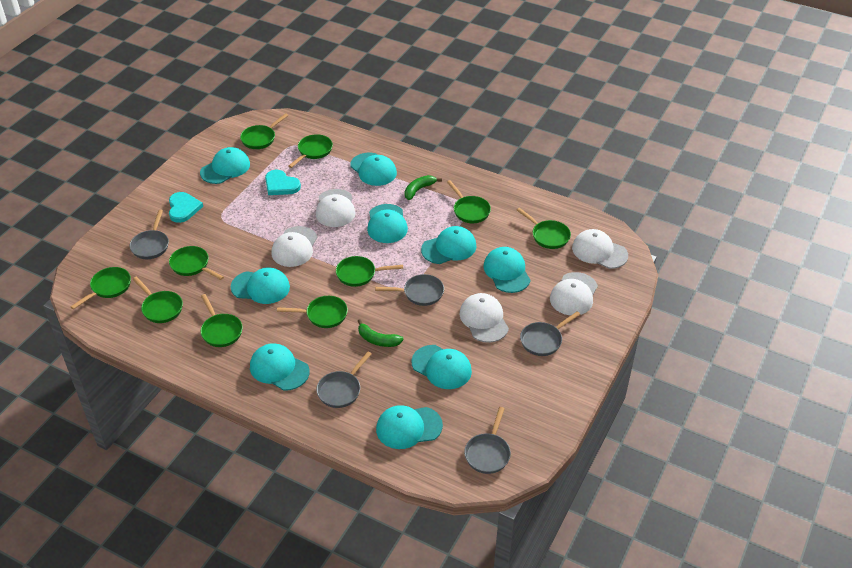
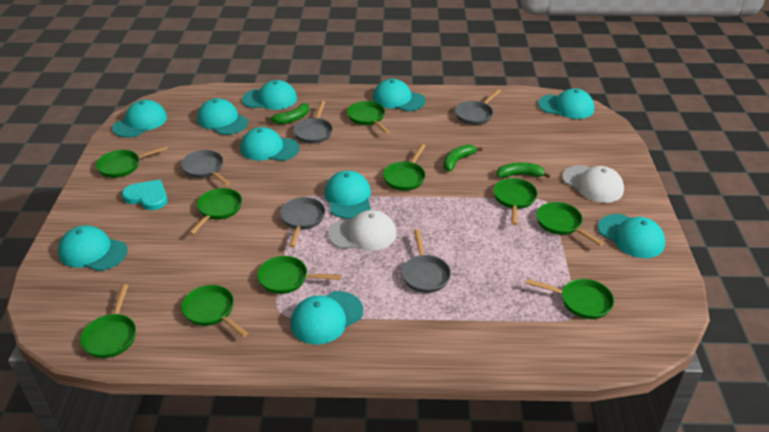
green banana: [358,319,404,347] [405,175,442,200] = 2 -> [265,103,309,125] [443,144,482,171] [497,162,551,178] = 3
turquoise cap: [200,147,250,184] [231,268,290,304] [250,343,310,391] [350,153,397,186] [367,204,408,243] [376,405,443,449] [411,345,472,389] [421,226,477,264] [483,247,531,293] = 9 -> [58,225,127,271] [112,100,167,138] [197,98,248,135] [240,127,300,161] [242,80,297,110] [291,291,363,344] [325,171,371,219] [373,79,426,112] [538,88,594,119] [598,214,665,258] = 10
turquoise heart: [169,192,203,223] [265,170,301,195] = 2 -> [122,180,168,210] = 1
white cap: [272,226,317,267] [316,189,356,227] [460,293,509,343] [550,272,598,316] [572,229,628,269] = 5 -> [328,210,397,251] [562,165,624,203] = 2

